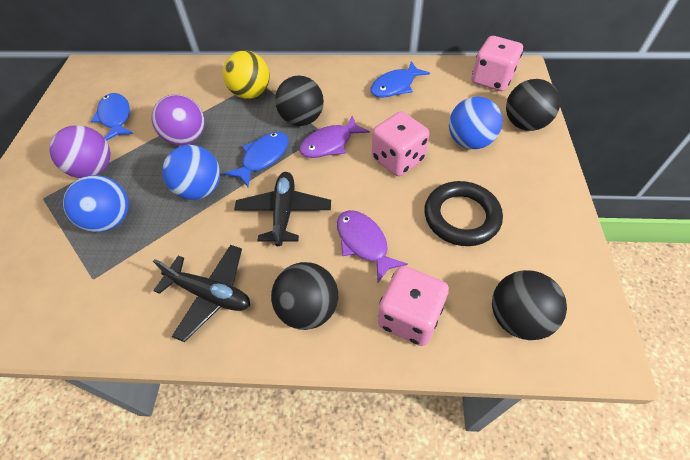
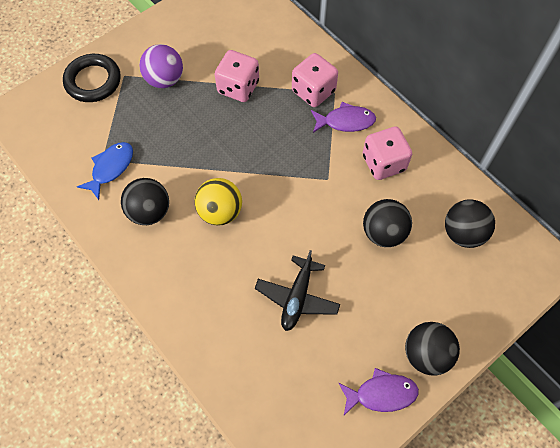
black plane: [153,245,250,342] [234,172,331,246] = 2 -> [255,250,340,331] = 1
blue ball: [63,175,129,232] [162,145,220,200] [449,96,502,149] = 3 -> none = 0
blue fish: [91,93,133,141] [224,132,289,187] [371,61,430,98] = 3 -> [77,142,133,200] = 1
purple ball: [49,125,111,178] [152,94,204,146] = 2 -> [139,44,183,88] = 1

